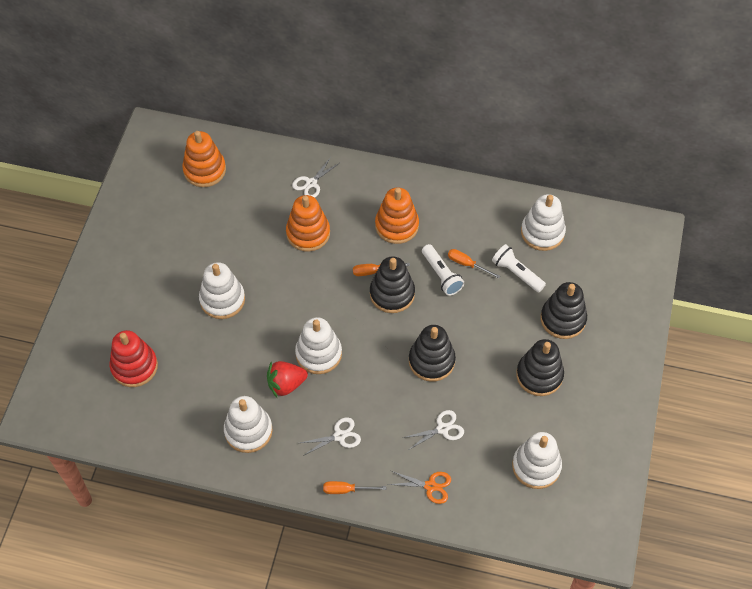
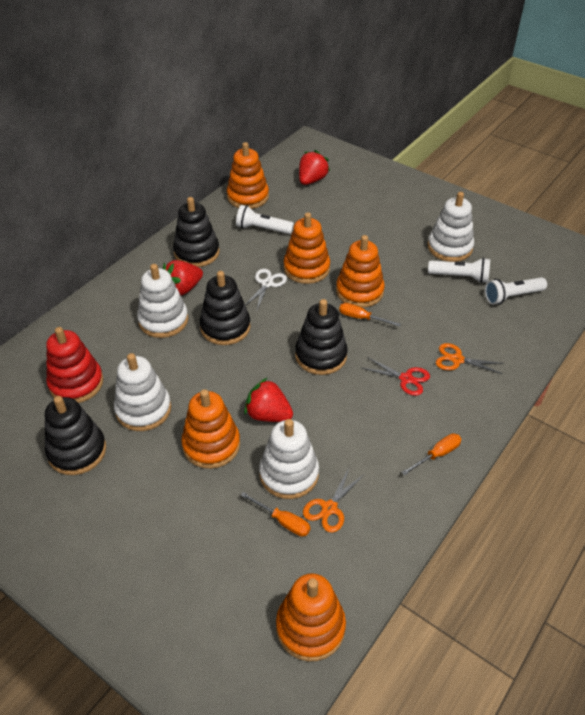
orange scissors: [388,471,451,504] = 1 -> [303,466,365,533] [436,343,504,374] = 2
orange stacking toy: [182,131,226,187] [286,195,330,252] [375,187,419,244] = 3 -> [181,389,240,469] [227,142,269,209] [276,573,346,661] [284,212,330,284] [336,235,385,308] = 5
red scissors: none = 0 -> [362,357,430,396] = 1
red strawberry: [267,361,308,397] = 1 -> [163,260,203,295] [244,377,293,422] [299,150,330,185] = 3
white flashlight: [422,244,464,296] [492,244,546,292] = 2 -> [236,205,294,234] [428,258,490,283] [485,277,547,305] = 3
white scissors: [292,157,340,198] [300,417,361,456] [402,410,464,449] = 3 -> [245,269,287,312] = 1
white stacking toy: [199,262,245,319] [224,396,273,453] [295,317,342,374] [512,432,562,489] [521,194,566,251] = 5 -> [114,353,171,431] [137,264,188,338] [259,419,319,499] [427,192,474,262] = 4

